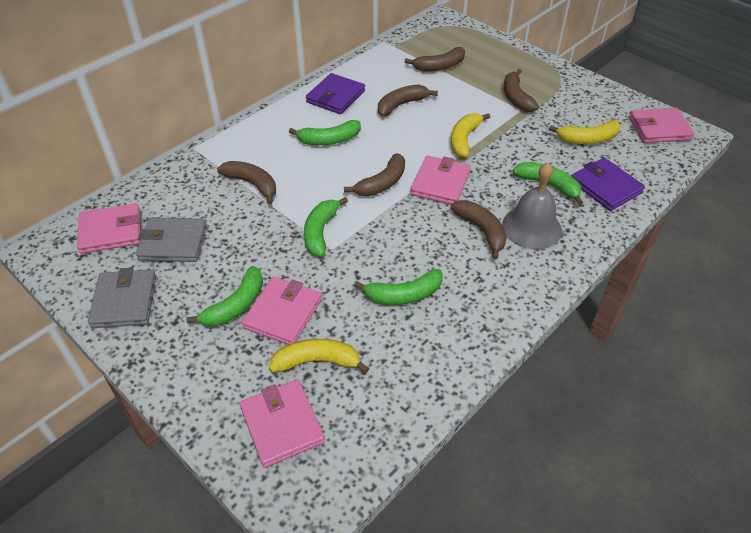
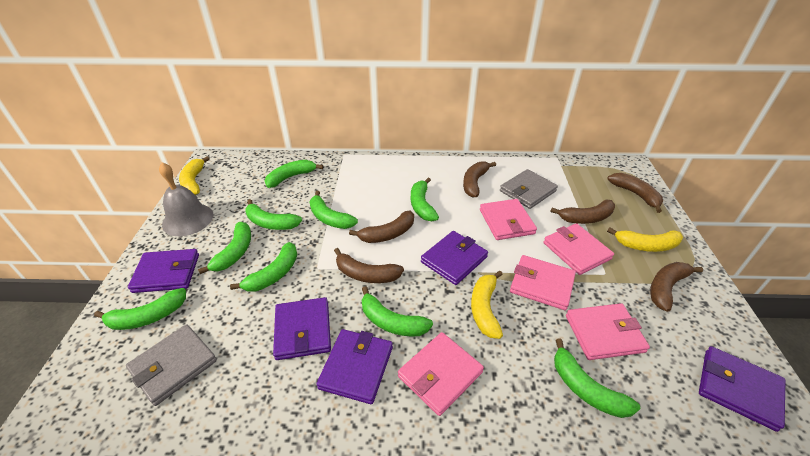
green banana: [186,266,263,326] [289,120,361,145] [304,197,348,257] [354,269,443,305] [513,162,583,205] = 5 -> [94,288,186,330] [198,222,251,274] [230,242,297,292] [245,199,302,230] [265,160,323,188] [310,191,358,229] [362,286,433,336] [411,177,439,221] [554,339,640,418] = 9
purple wallet: [306,73,365,114] [572,158,645,211] = 2 -> [128,249,199,293] [273,297,331,360] [317,329,393,404] [421,231,488,285] [699,346,785,432] = 5

